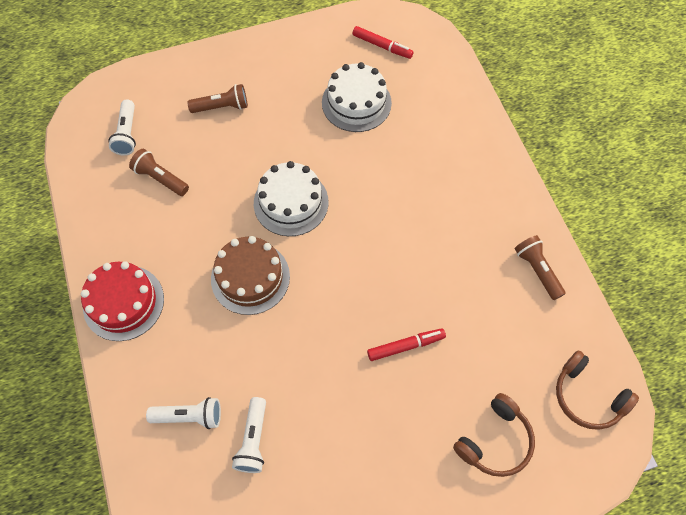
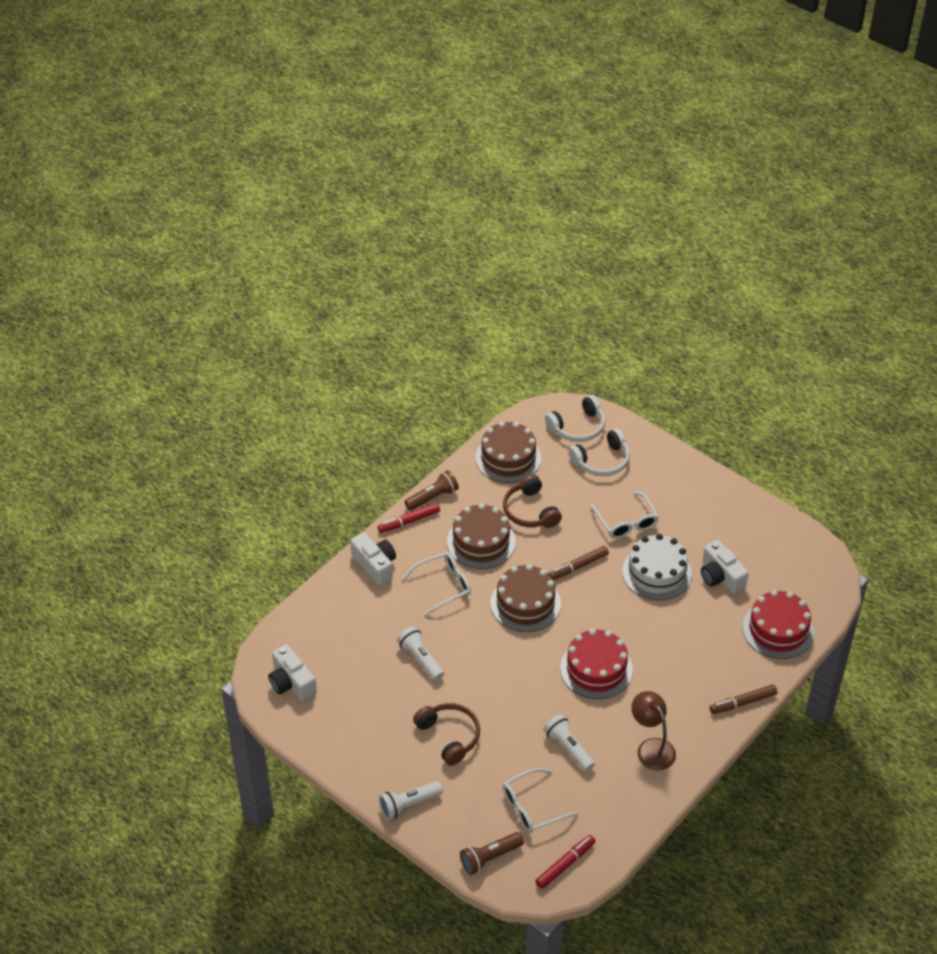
brown cake: [211,236,290,315] = 1 -> [447,503,515,569] [476,421,541,483] [491,564,561,632] = 3
brown flashlight: [129,149,189,196] [187,84,248,113] [515,235,566,300] = 3 -> [404,470,459,511] [460,832,524,875] = 2
brown lamp: none = 0 -> [631,691,676,770] = 1
brown marker: none = 0 -> [548,546,609,580] [710,684,777,714] = 2
red cake: [81,261,164,341] = 1 -> [560,629,633,699] [742,590,814,659] = 2
white cake: [254,161,329,236] [322,62,392,132] = 2 -> [622,534,692,600] = 1
white camera: none = 0 -> [268,644,317,701] [350,532,396,586] [701,540,749,594] = 3
white glasses: none = 0 -> [402,552,471,616] [503,768,579,833] [590,491,659,539] = 3
white headphones: none = 0 -> [545,395,605,442] [569,428,630,476] = 2

